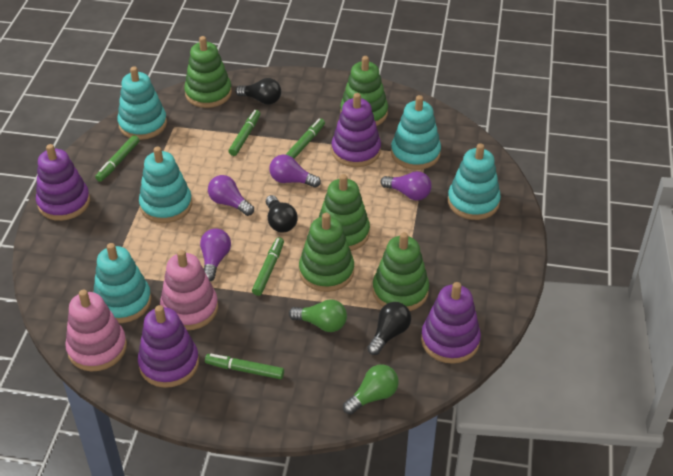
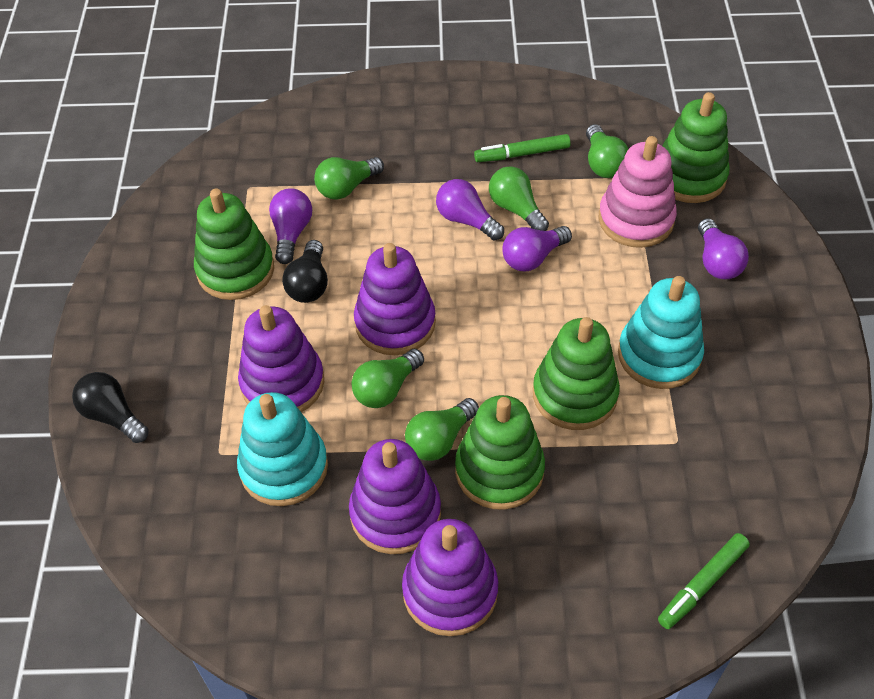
black light bulb: [235,78,281,105] [266,195,297,233] [367,302,411,355] = 3 -> [72,372,149,443] [282,240,328,303] = 2
green light bulb: [289,299,347,332] [343,364,399,414] = 2 -> [314,157,384,200] [352,349,424,408] [405,398,479,461] [489,166,549,231] [586,124,628,178] = 5
green marker: [95,135,140,182] [205,354,284,379] [228,110,260,156] [252,237,284,296] [285,118,325,159] = 5 -> [474,134,571,162] [658,533,750,629] = 2
green stacking toy: [184,36,232,108] [299,213,354,292] [319,174,370,251] [340,56,388,126] [372,232,429,311] = 5 -> [194,189,274,300] [455,395,545,510] [533,317,620,430] [662,92,730,203] = 4
pink stacking toy: [65,290,127,371] [160,250,218,330] = 2 -> [599,136,677,248] = 1
turquoise stacking toy: [94,243,152,323] [117,67,167,140] [139,147,192,223] [391,95,441,170] [448,143,501,220] = 5 -> [237,392,328,506] [618,276,704,389] = 2

